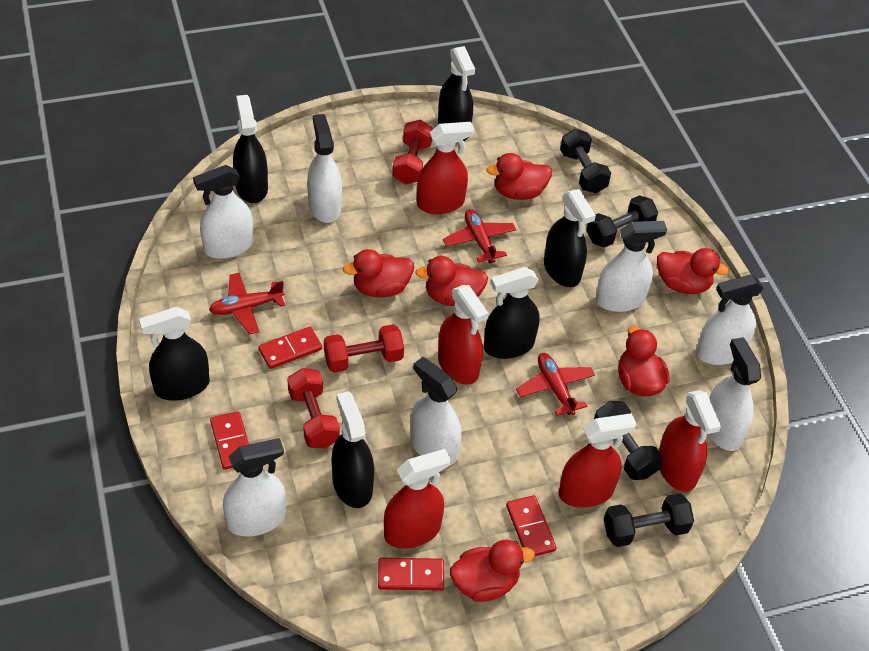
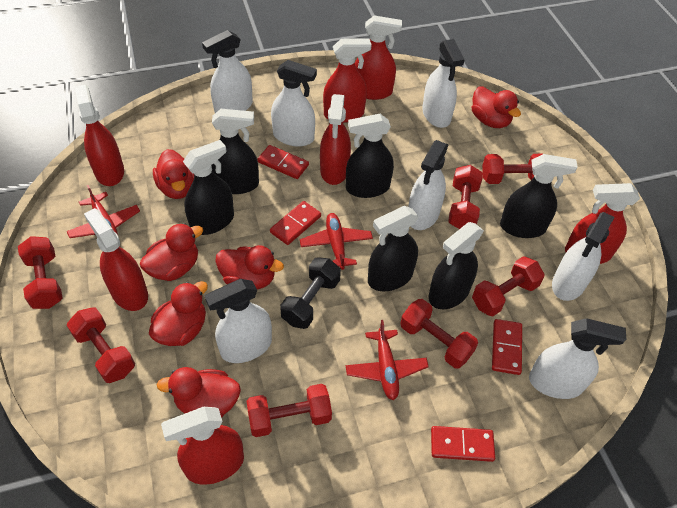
black dumbbell: [560,129,611,193] [586,195,658,248] [594,401,663,480] [604,493,694,547] = 4 -> [280,257,341,329] = 1
red dumbbell: [287,368,340,449] [324,324,404,373] [392,119,433,184] = 3 -> [18,236,63,309] [67,307,135,383] [247,384,332,437] [400,299,478,369] [448,165,483,229] [472,256,545,316] [482,154,543,184] = 7
red spray bottle: [384,449,451,548] [417,122,474,214] [438,285,489,385] [559,413,636,508] [659,390,721,492] = 5 -> [75,85,124,186] [84,208,148,311] [161,407,244,485] [320,94,351,185] [323,38,372,123] [355,15,402,100] [565,183,640,264] = 7

